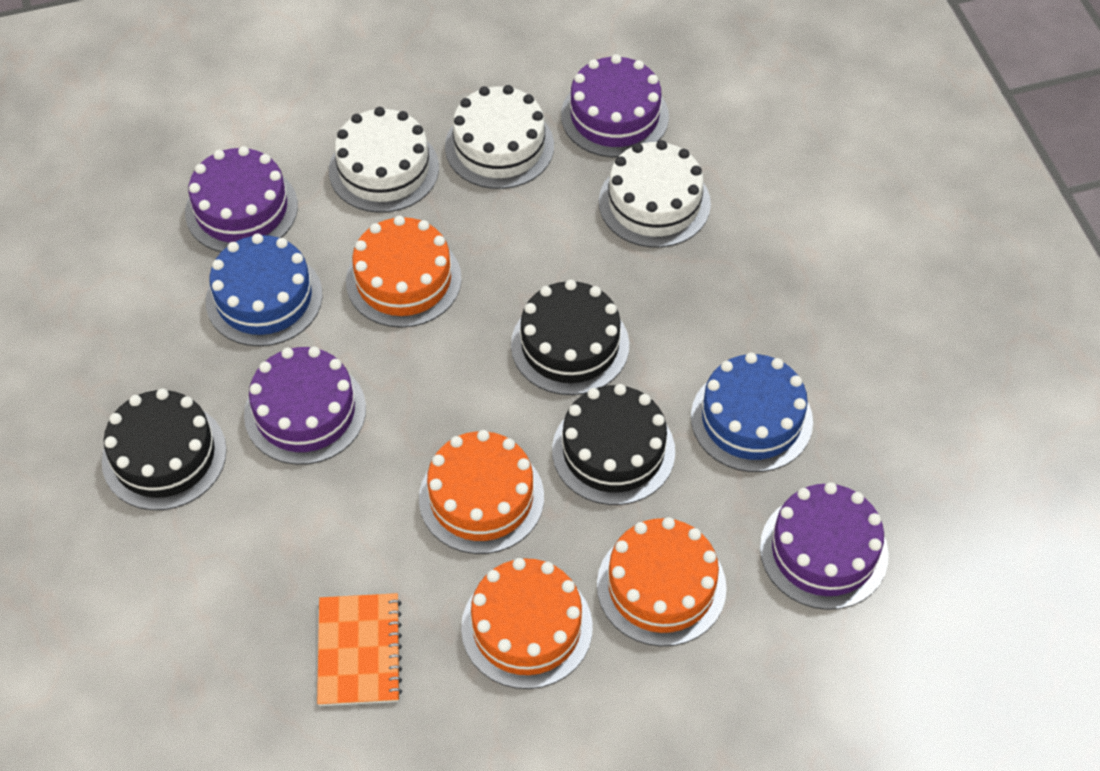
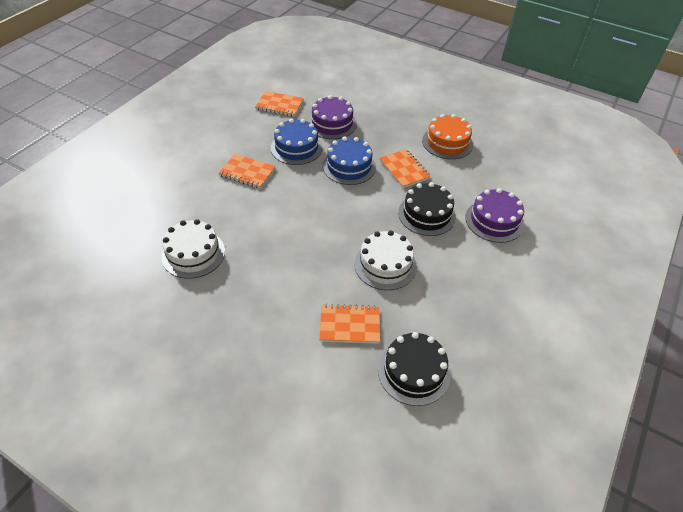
black cake: [102,388,227,510] [511,279,629,395] [552,384,675,505] = 3 -> [378,332,450,406] [398,182,456,236] = 2
orange cake: [346,216,462,328] [419,430,544,554] [461,558,593,689] [597,517,727,646] = 4 -> [422,114,473,159] = 1
orange notebook: [317,593,402,706] = 1 -> [218,154,276,189] [255,91,304,117] [319,304,380,344] [379,149,431,188] = 4
purple cake: [185,146,298,252] [244,347,366,465] [561,54,669,157] [760,482,889,610] = 4 -> [308,95,357,139] [465,188,524,243] = 2
white cake: [329,107,439,213] [445,85,554,189] [599,140,711,248] = 3 -> [161,219,225,279] [354,230,417,290] = 2

